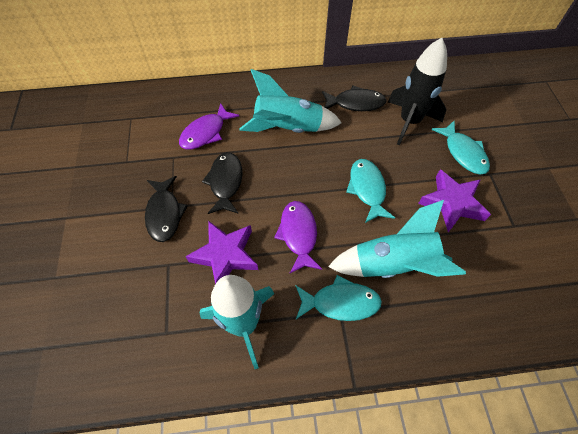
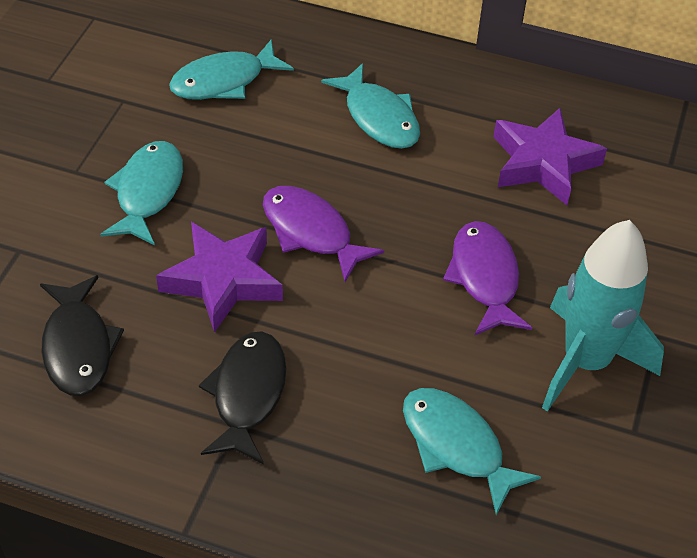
black fish: [145,176,188,242] [202,152,243,214] [322,85,386,111] = 3 -> [40,275,124,396] [199,332,286,464] = 2
black rocket: [388,38,447,145] = 1 -> none = 0
turquoise fish: [296,275,382,321] [346,159,395,223] [432,121,490,174] = 3 -> [100,141,183,245] [169,39,294,100] [321,63,420,149] [403,388,541,515] = 4
turquoise rocket: [200,275,274,369] [239,69,342,133] [328,200,466,278] = 3 -> [542,220,664,412] = 1

